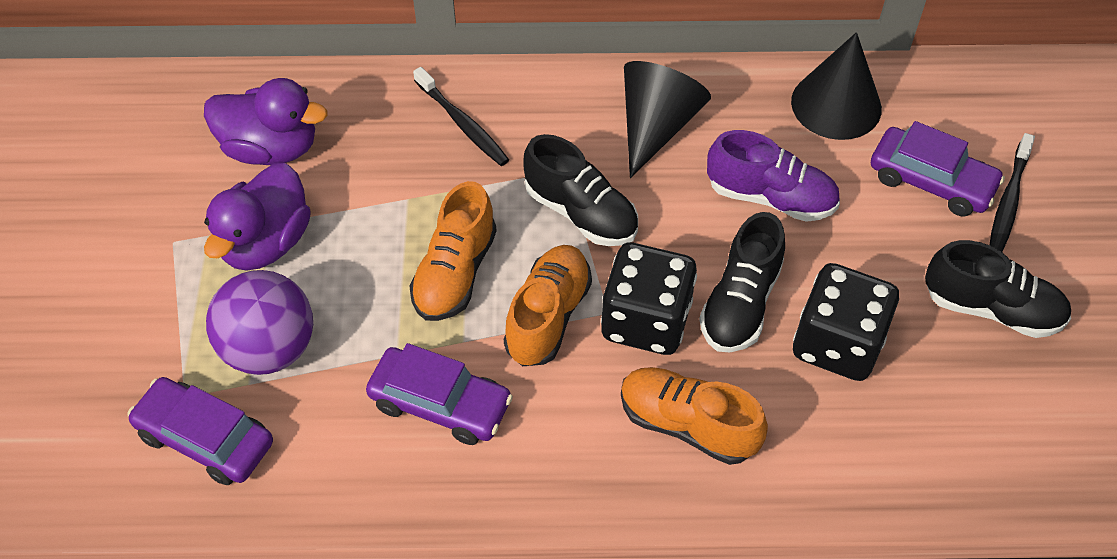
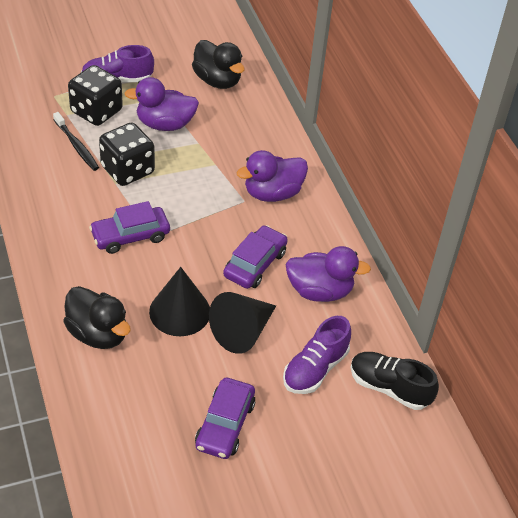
black duck: none = 0 -> [63,286,131,349] [192,40,245,89] = 2
black shoe: [523,134,638,246] [699,212,785,352] [925,240,1071,338] = 3 -> [350,352,439,410] = 1
black toothbrush: [413,67,509,166] [990,133,1035,252] = 2 -> [53,112,99,171] = 1
orange shoe: [409,181,497,321] [504,245,592,366] [621,367,768,465] = 3 -> none = 0
purple ball: [206,270,313,375] = 1 -> none = 0
purple duck: [204,78,328,165] [204,163,311,271] = 2 -> [124,77,199,131] [236,150,308,202] [286,246,371,302] = 3
purple shoe: [707,130,840,222] = 1 -> [81,45,154,82] [283,316,351,394] = 2

